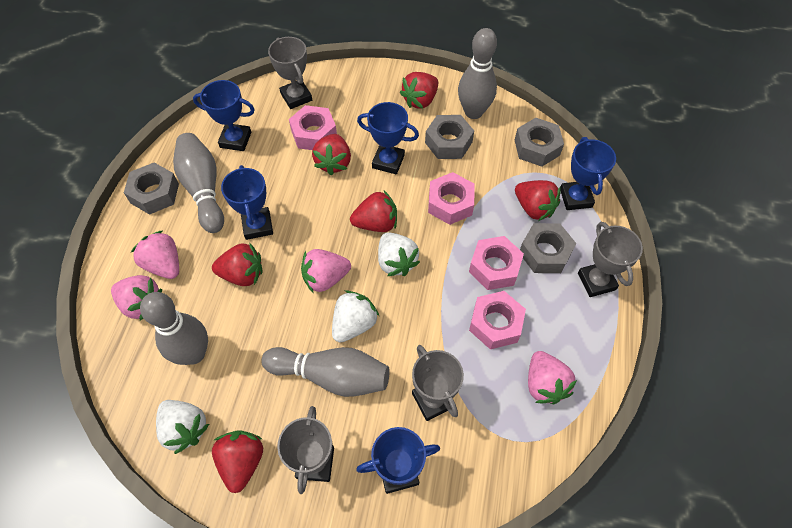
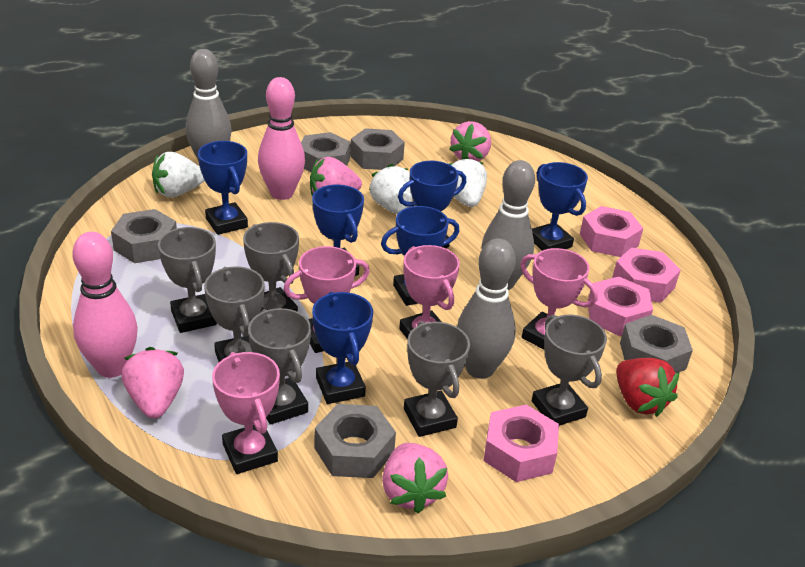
blue trophy: [193,80,255,151] [221,165,273,240] [356,427,440,494] [357,102,419,174] [560,137,616,210] = 5 -> [198,141,248,235] [312,184,364,276] [312,292,373,404] [381,206,459,306] [398,161,466,248] [532,162,588,251] = 6
grey bowling pin: [140,292,208,365] [173,133,224,233] [261,347,390,397] [458,28,497,119] = 4 -> [186,49,232,159] [457,238,516,379] [481,160,535,290] = 3
grey nut: [124,163,179,215] [425,115,474,159] [515,118,564,167] [520,223,576,273] = 4 -> [111,209,177,263] [301,132,351,172] [314,404,396,478] [350,128,405,170] [620,315,693,373] = 5
grey trophy: [268,37,312,109] [277,406,334,494] [412,345,464,421] [578,222,643,297] = 4 -> [158,227,217,333] [204,266,264,362] [243,222,299,312] [248,308,311,425] [404,321,470,437] [532,315,607,426] = 6
pink bowling pin: none = 0 -> [72,232,138,378] [258,77,305,200] = 2
pink trophy: none = 0 -> [212,352,280,474] [283,246,370,353] [399,245,460,339] [520,248,598,350] = 4
red strawberry: [212,243,262,286] [212,431,263,493] [312,134,351,175] [350,191,397,232] [400,72,438,109] [515,180,561,221] = 6 -> [616,358,679,417] = 1

